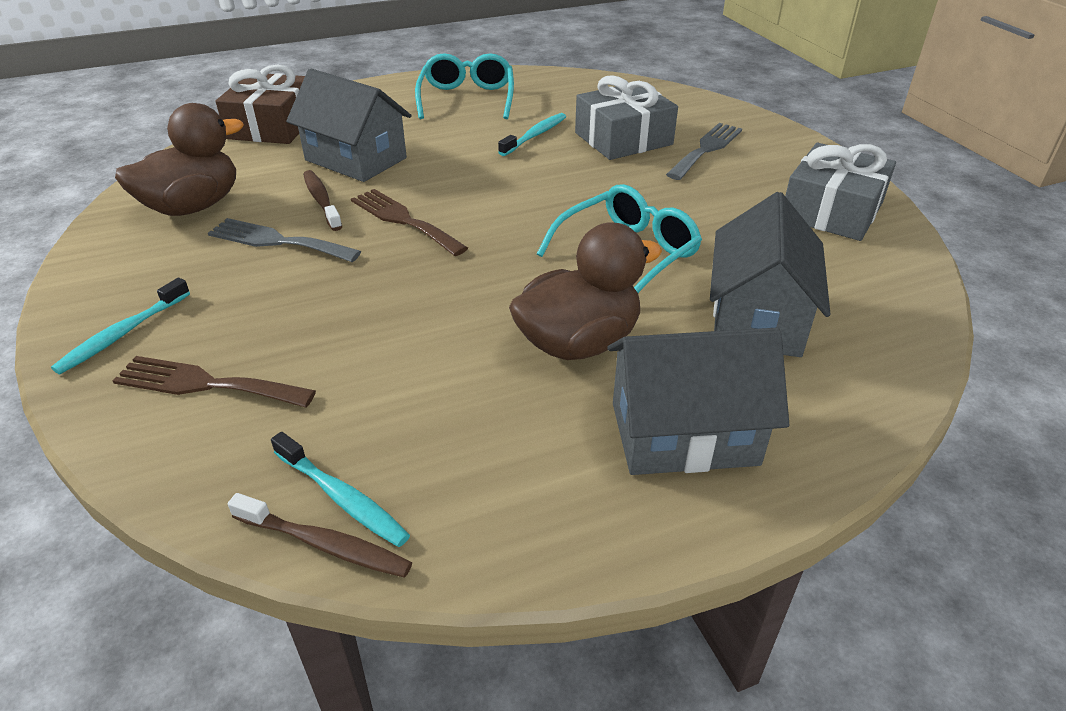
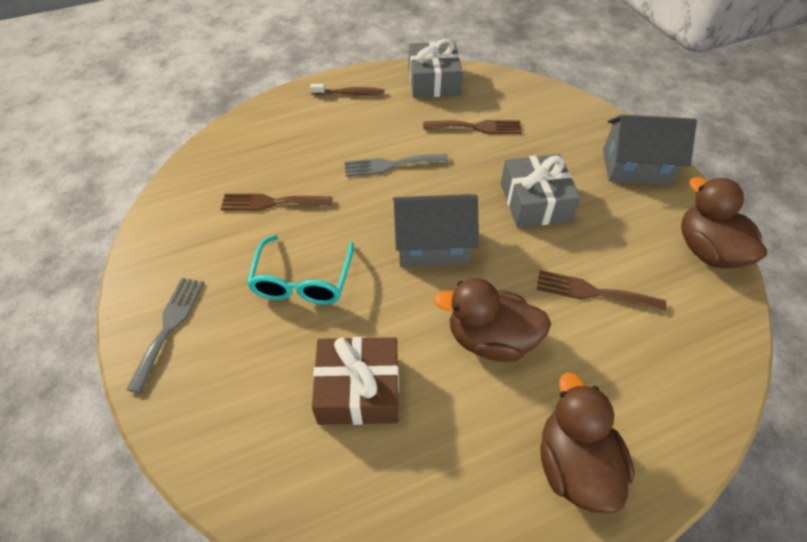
brown duck: [115,103,244,216] [509,222,662,360] = 2 -> [433,278,551,362] [540,372,635,513] [681,177,767,269] = 3
brown fork: [113,356,316,408] [351,189,468,256] = 2 -> [221,194,333,211] [423,120,522,134] [537,270,666,312] = 3
brown toothbrush: [227,493,412,578] [303,170,342,231] = 2 -> [310,84,384,95] = 1
grey house: [286,68,411,182] [607,328,789,475] [710,192,830,357] = 3 -> [393,194,479,267] [603,115,697,185] = 2
turquoise glasses: [415,53,514,119] [537,184,702,293] = 2 -> [247,235,354,304] = 1
turquoise toothbrush: [51,278,190,374] [271,432,410,547] [498,113,566,156] = 3 -> none = 0

